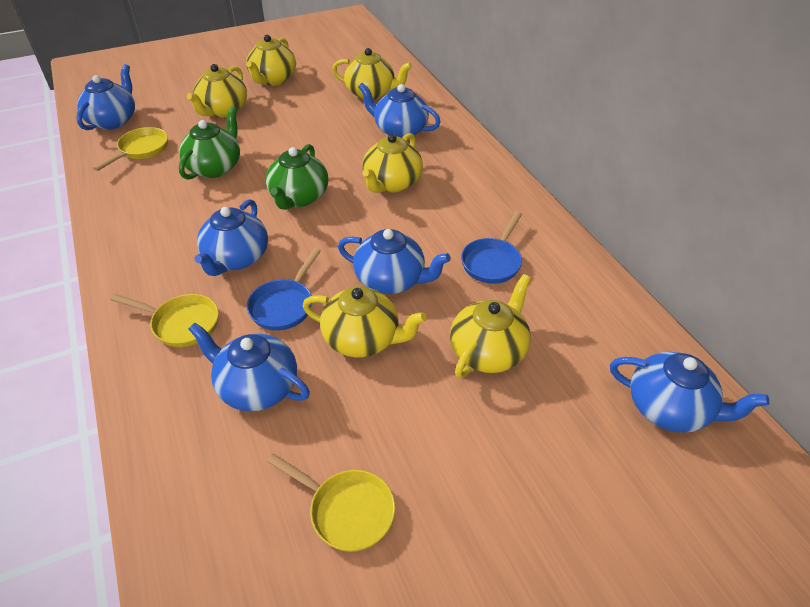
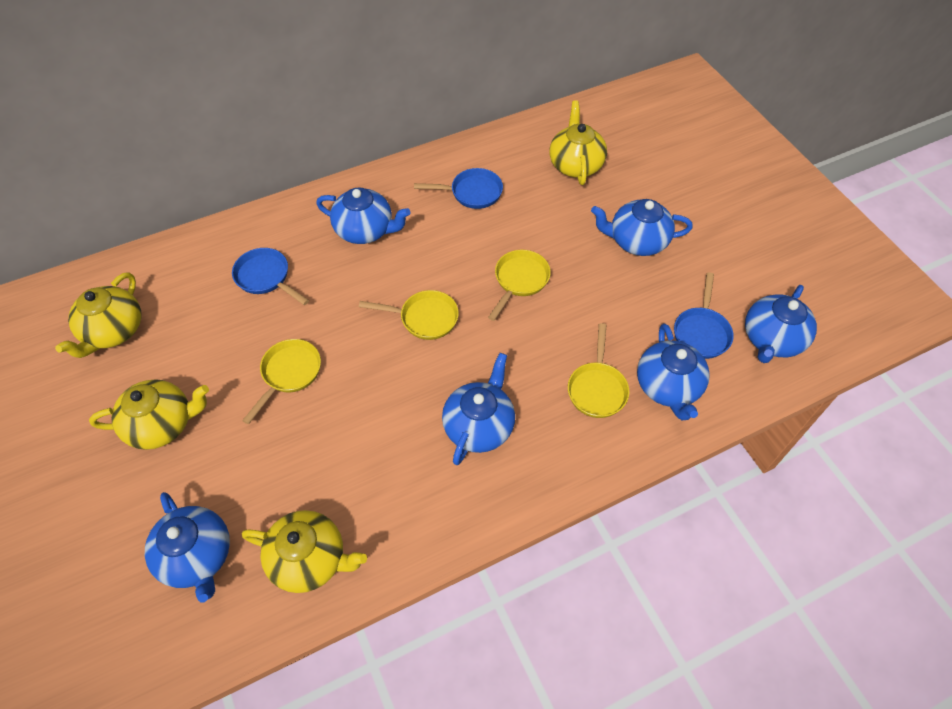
blue pan: [247,248,321,331] [461,212,522,284] = 2 -> [232,248,309,305] [414,168,503,209] [674,272,734,359] = 3
green teapot: [179,106,240,180] [266,144,328,210] = 2 -> none = 0
yellow pan: [93,127,168,171] [111,294,219,347] [267,453,395,552] = 3 -> [242,339,321,424] [359,290,459,340] [488,250,551,321] [568,323,629,418] = 4
yellow teapot: [187,64,247,118] [246,35,296,86] [303,286,427,358] [332,48,412,100] [362,133,423,193] [450,274,531,378] = 6 -> [55,272,141,358] [89,379,209,450] [242,510,367,593] [549,100,607,185] = 4

